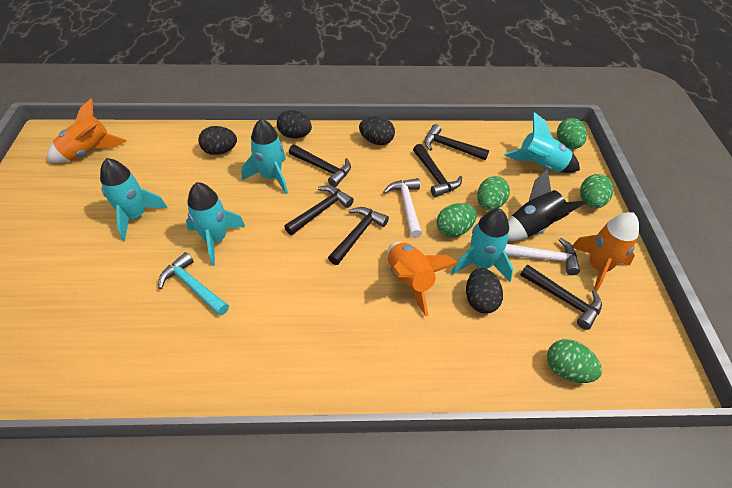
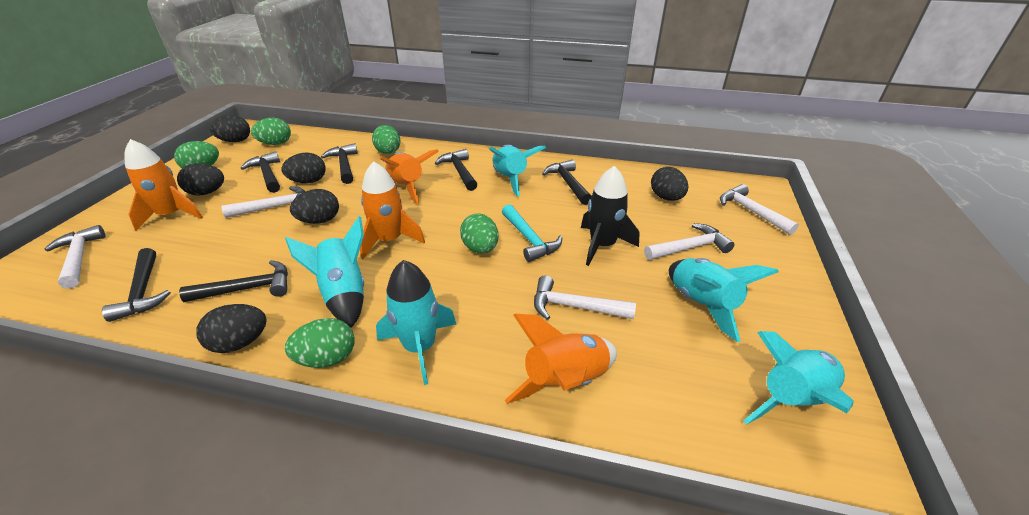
black egg: [198,126,237,155] [277,110,312,138] [359,116,395,145] [466,268,503,314] = 4 -> [177,163,224,196] [196,304,267,353] [210,115,250,142] [282,152,326,183] [290,189,339,224] [651,167,688,201] = 6
orange rocket: [47,98,127,163] [388,242,459,316] [572,212,639,292] = 3 -> [124,139,203,231] [360,161,425,259] [380,149,439,203] [505,314,617,404] = 4
white hammer: [383,178,422,238] [505,238,580,275] = 2 -> [44,225,106,289] [221,186,305,218] [534,275,636,320] [644,223,735,260] [720,184,799,235] = 5

